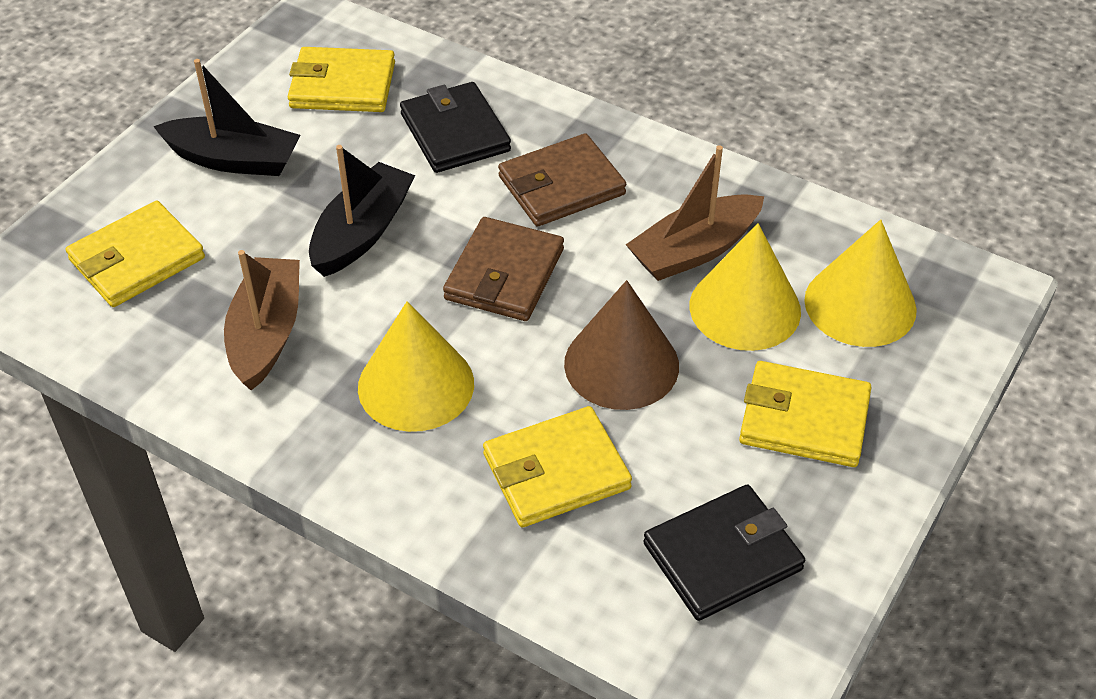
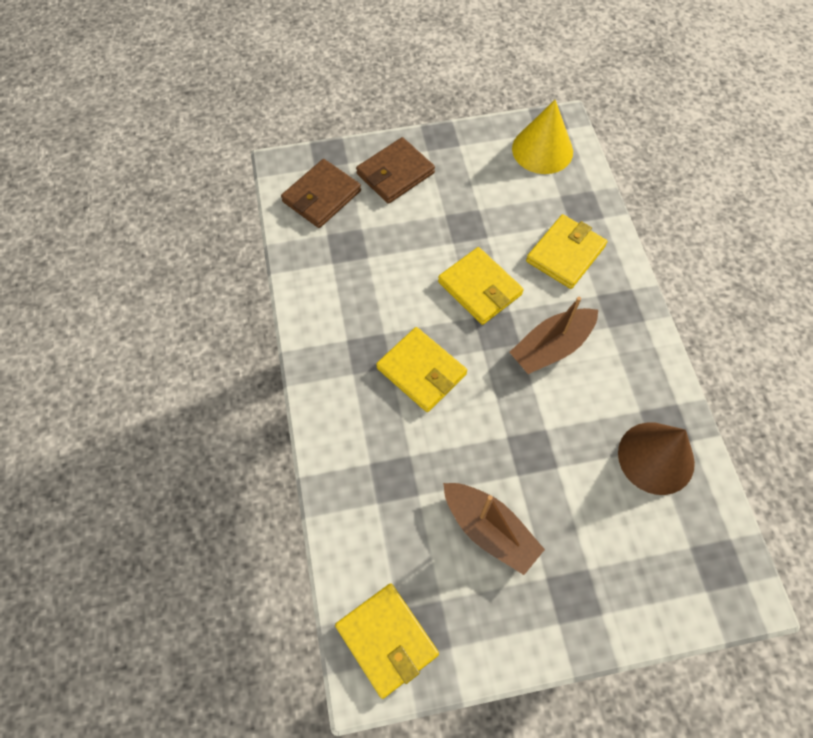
black boat: [153,59,301,176] [309,145,415,277] = 2 -> none = 0
black wallet: [400,82,511,173] [643,485,805,621] = 2 -> none = 0
yellow cone: [358,301,474,432] [690,223,801,351] [804,220,917,347] = 3 -> [512,100,573,174] = 1

